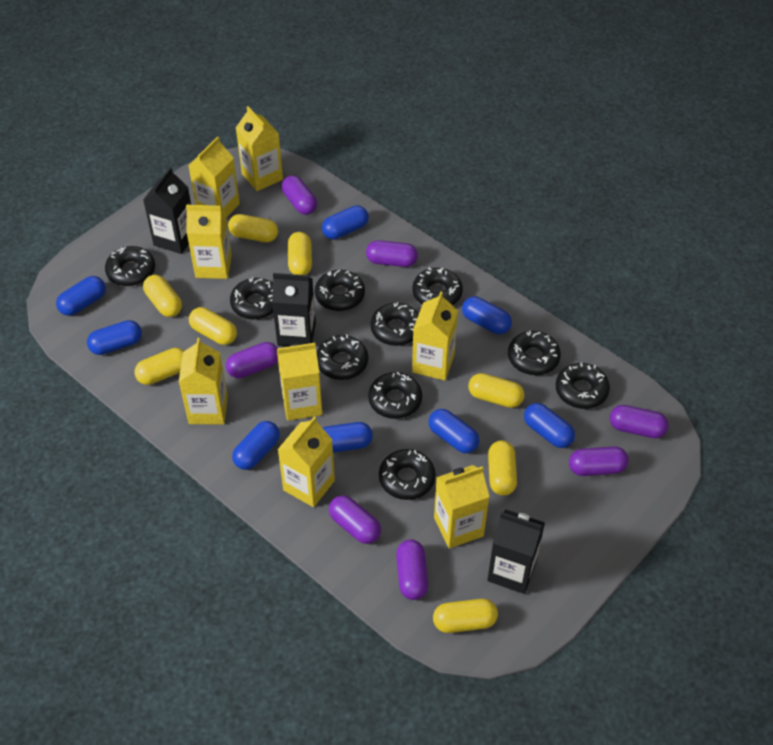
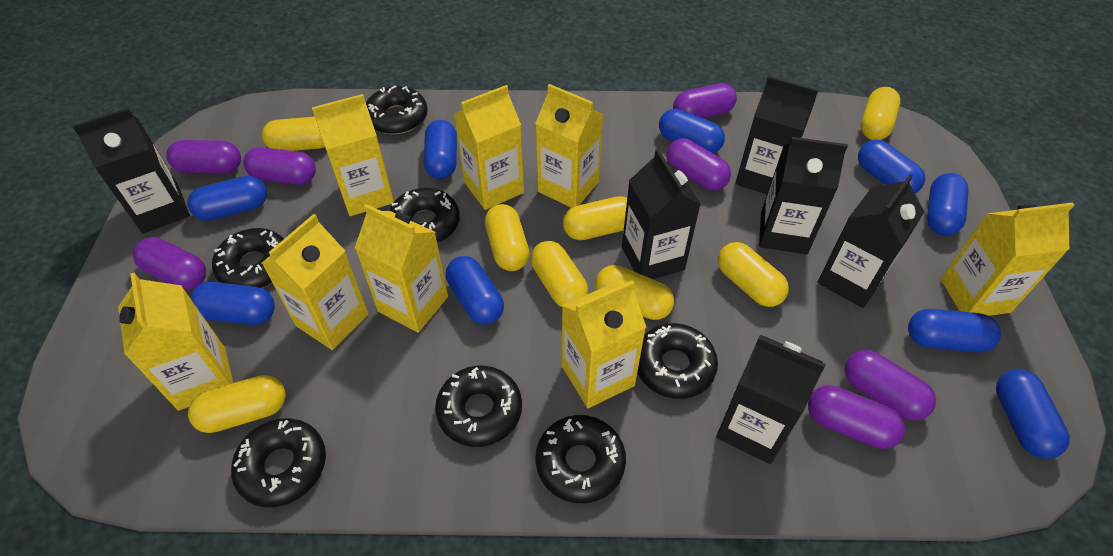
black carton: [143,167,191,254] [272,273,316,347] [487,510,545,594] = 3 -> [73,108,190,234] [622,149,701,279] [716,335,826,464] [735,76,819,194] [759,137,848,254] [817,174,924,308] = 6
black donut: [105,246,155,286] [230,277,273,320] [315,270,365,311] [316,334,368,380] [368,372,422,419] [371,302,419,346] [379,449,436,500] [412,268,463,305] [508,331,561,375] [556,363,610,409] = 10 -> [212,228,284,288] [231,418,326,507] [366,85,428,134] [389,188,460,243] [435,366,522,447] [535,415,626,503] [637,323,718,399] = 7
blue capsule: [56,276,106,316] [87,320,142,355] [232,421,280,470] [322,205,369,239] [323,422,373,453] [429,409,479,453] [462,296,512,334] [524,403,575,448] = 8 -> [187,176,267,221] [190,282,275,325] [424,120,457,179] [446,256,504,325] [659,109,725,154] [858,140,925,193] [908,309,1001,352] [927,173,968,235] [996,369,1070,459] = 9

